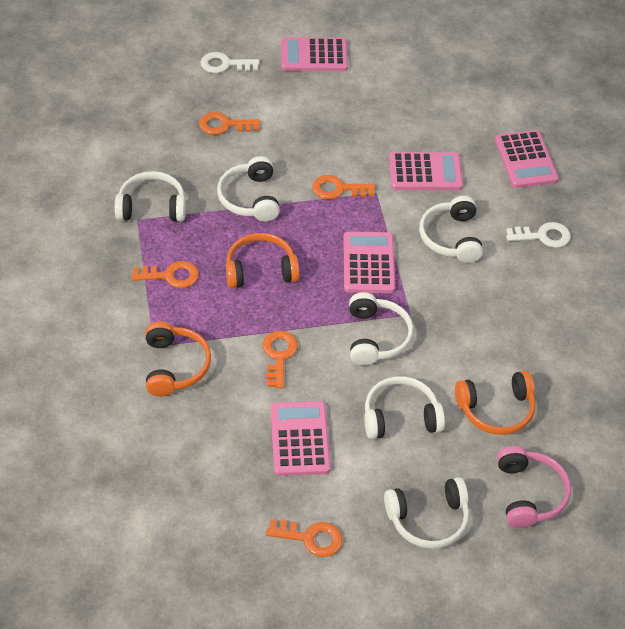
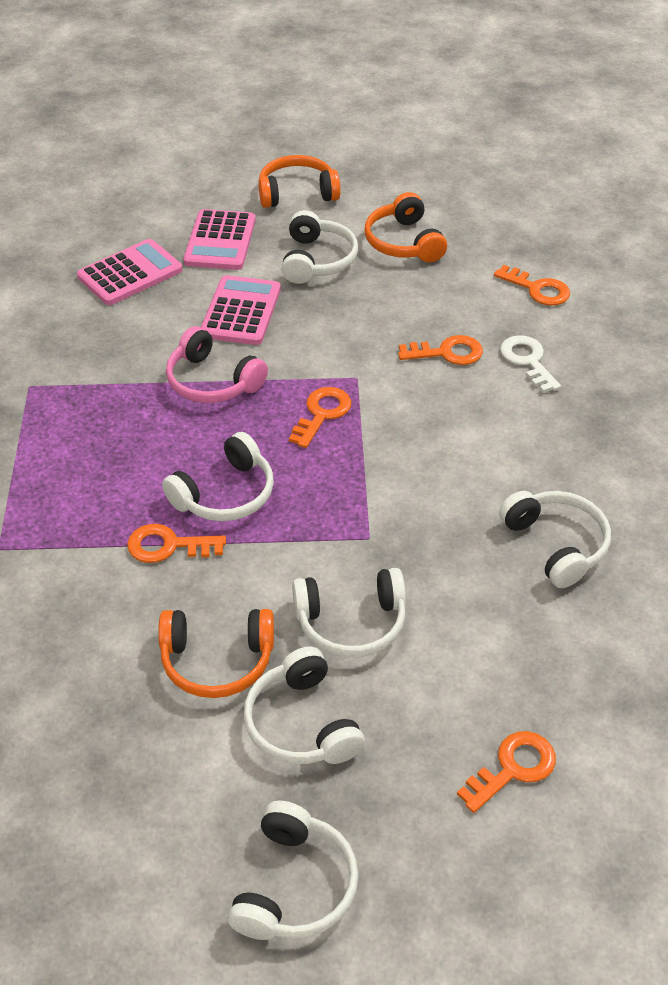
pink calculator: [271,401,331,476] [281,37,348,71] [343,231,396,293] [389,152,463,190] [495,130,559,188] = 5 -> [77,239,183,305] [183,209,256,270] [201,275,281,345] = 3
white key: [200,52,259,73] [506,222,571,248] = 2 -> [500,335,561,393] = 1

